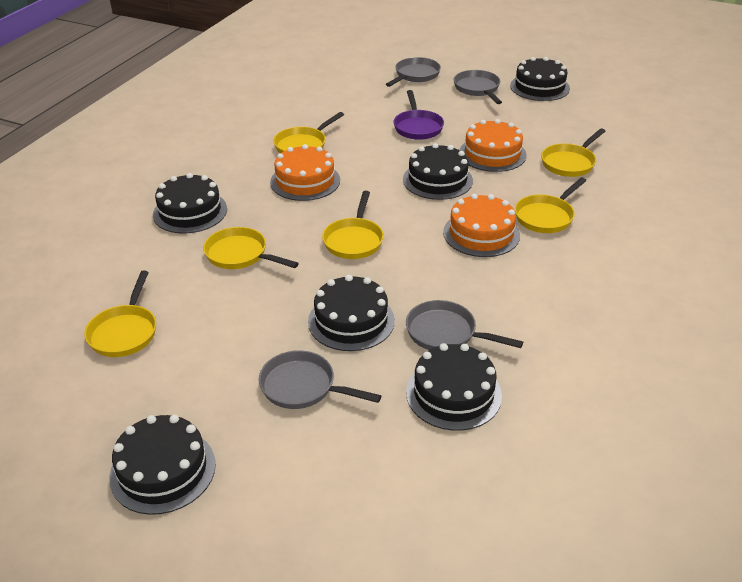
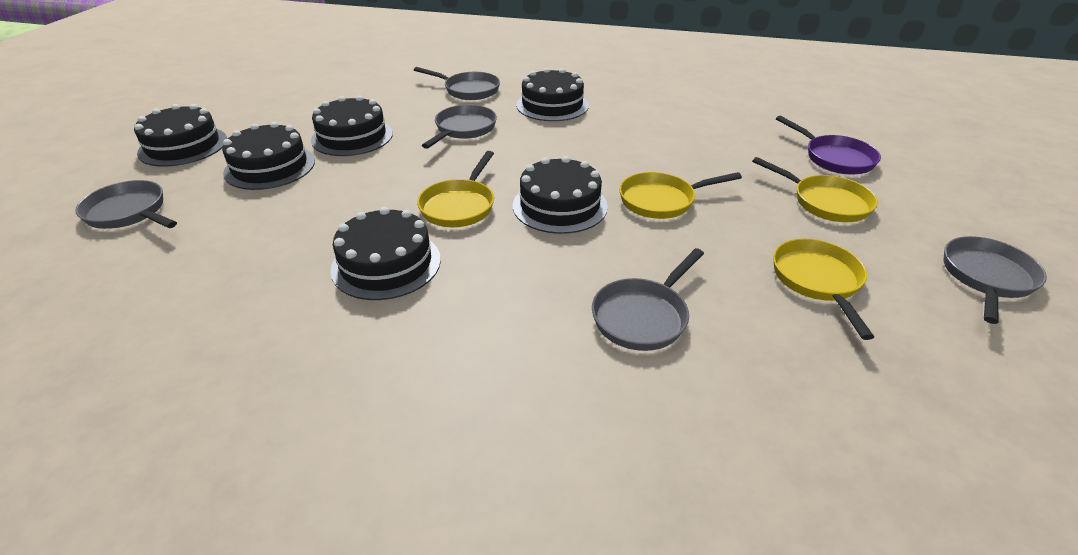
grey pan: [259,350,381,409] [386,57,441,87] [406,300,523,350] [453,70,502,104] = 4 -> [75,180,177,229] [414,67,500,100] [422,105,497,149] [592,248,704,351] [944,236,1047,324] = 5
orange cake: [270,144,340,201] [443,194,520,257] [460,119,526,172] = 3 -> none = 0
yellow pan: [84,271,156,357] [203,227,299,269] [273,112,344,153] [322,191,384,259] [515,177,587,233] [541,128,605,177] = 6 -> [417,151,494,227] [619,172,742,219] [752,157,878,222] [773,238,874,340] = 4

